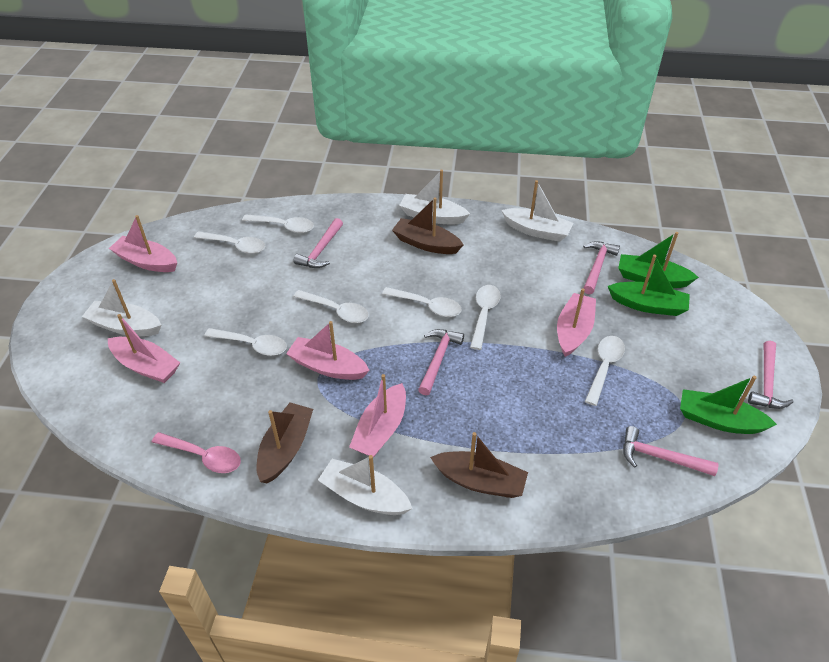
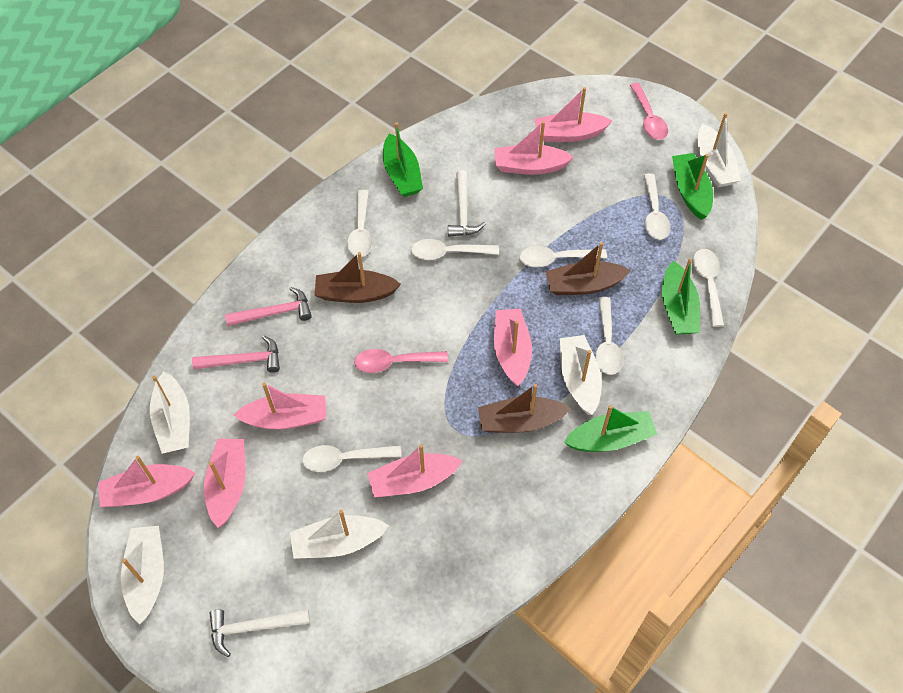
green boat: [608,255,690,316] [618,232,699,288] [680,376,777,434] = 3 -> [383,122,423,197] [564,405,657,452] [662,259,700,335] [672,153,713,220] = 4
pink boat: [108,314,180,383] [109,215,177,272] [286,321,370,380] [349,374,406,458] [557,288,596,357] = 5 -> [98,456,195,507] [204,439,246,528] [234,383,326,429] [367,444,462,497] [494,309,532,386] [495,121,574,175] [534,87,612,142] = 7
pink hammer: [293,218,343,268] [418,329,464,395] [583,241,620,294] [623,426,719,476] [748,341,794,409] = 5 -> [192,336,280,373] [225,287,312,326] = 2
pink spoon: [152,432,241,473] = 1 -> [354,349,448,373] [630,83,668,140] = 2
white boat: [82,279,161,336] [318,455,413,515] [399,170,470,224] [501,180,573,242] = 4 -> [121,526,164,625] [150,371,190,454] [290,510,389,559] [560,335,602,415] [698,113,741,187] = 5
white hammer: none = 0 -> [209,609,310,657] [448,170,485,237] = 2

